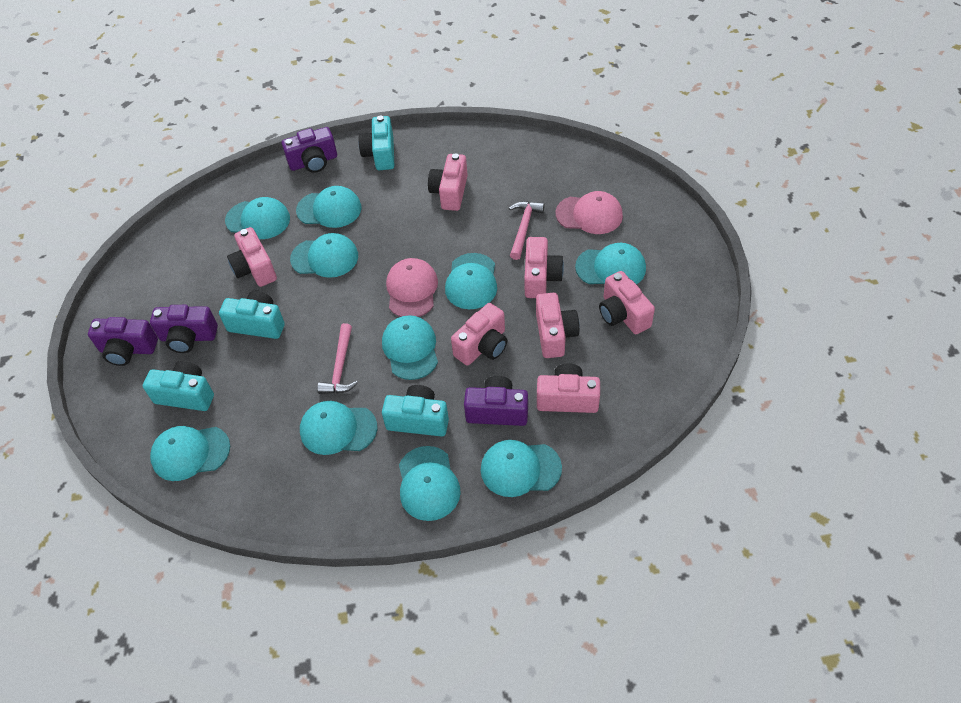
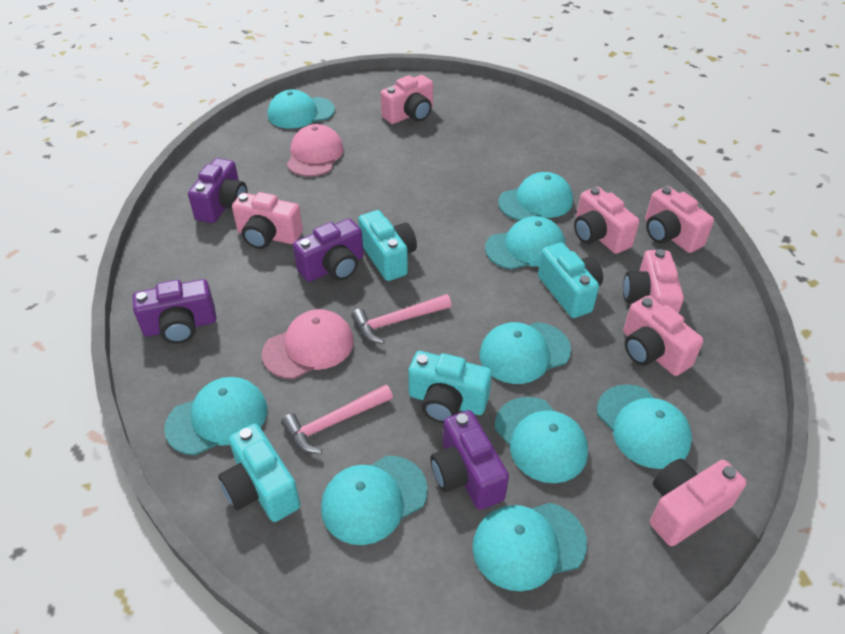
turquoise cap: [150,426,230,481] [225,197,290,239] [290,233,358,278] [296,186,361,228] [300,401,377,455] [382,315,438,380] [399,446,461,521] [445,253,497,309] [481,440,562,497] [575,243,646,284] = 10 -> [164,377,267,455] [268,90,335,129] [321,456,428,545] [472,503,587,591] [479,322,571,384] [485,216,566,270] [495,397,588,483] [498,172,573,221] [597,384,692,469] = 9

